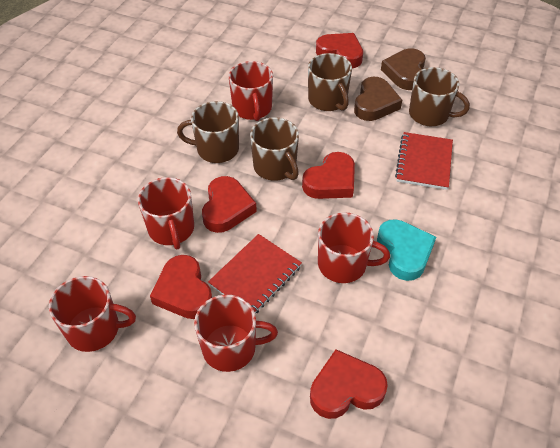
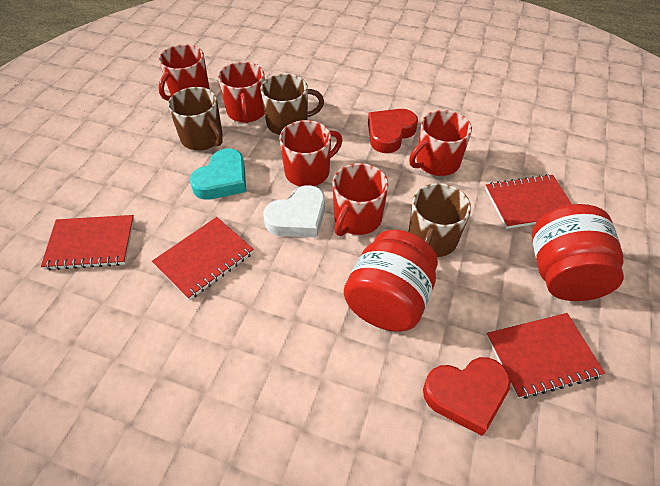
brown heart: [354,77,402,121] [381,48,426,90] = 2 -> none = 0
brown mug: [177,101,239,163] [250,117,299,181] [308,53,352,111] [409,67,470,126] = 4 -> [168,87,223,150] [260,74,324,135] [408,183,471,257] = 3
red heart: [150,255,212,319] [202,176,257,233] [302,152,355,199] [310,349,388,419] [316,33,363,68] = 5 -> [368,109,418,153] [423,357,511,436] = 2
red jar: none = 0 -> [344,230,438,332] [532,204,624,301] = 2
red notebook: [208,234,302,313] [395,132,453,190] = 2 -> [41,215,134,270] [152,217,254,300] [485,174,572,229] [486,313,605,399] = 4
white heart: none = 0 -> [264,185,325,238] = 1

